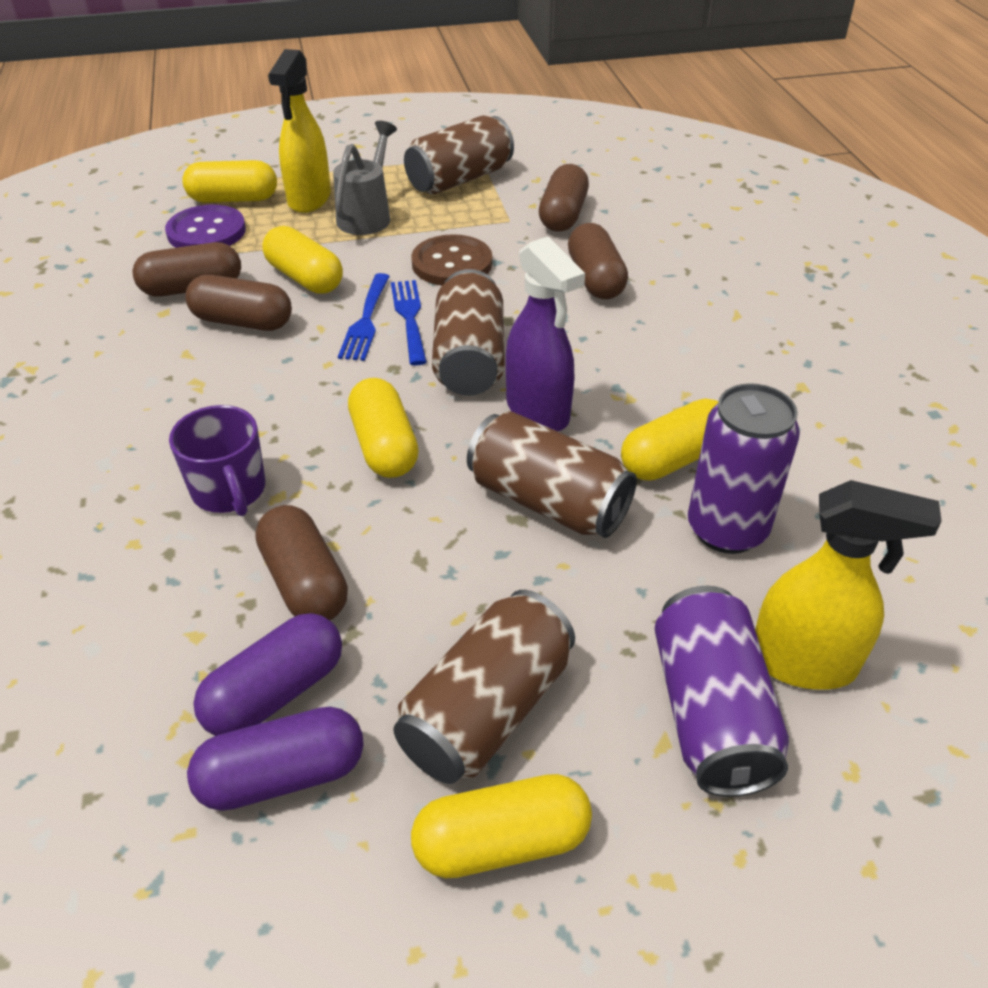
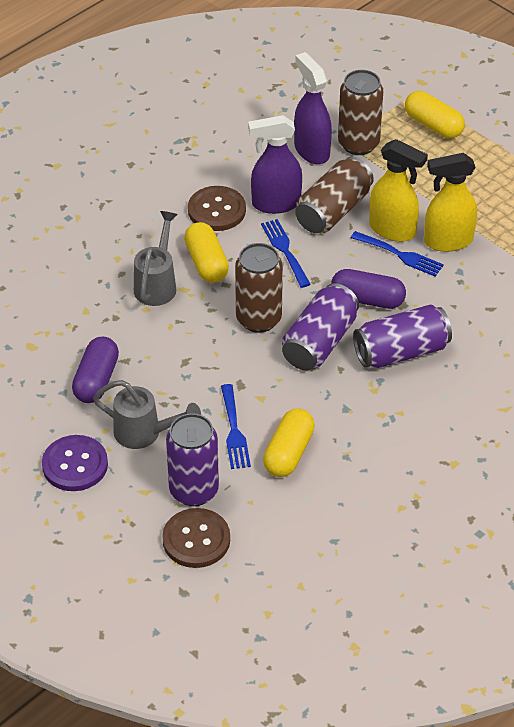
blue fork: [338,273,390,361] [391,280,427,366] = 2 -> [221,384,251,469] [261,219,311,288] [351,231,444,277] = 3
brown button: [411,234,492,286] = 1 -> [162,508,230,568] [188,186,246,231] = 2
brown can: [393,590,575,784] [404,115,514,195] [432,269,505,395] [467,411,637,538] = 4 -> [235,243,283,333] [295,157,374,233] [338,70,383,155] = 3
brown capsule: [132,242,241,297] [186,275,292,331] [255,505,348,620] [539,164,589,232] [568,223,628,299] = 5 -> none = 0
grey watering can: [333,121,397,235] = 1 -> [93,380,201,449] [134,211,178,306] = 2
purple can: [654,586,789,797] [688,383,800,554] = 2 -> [166,413,219,506] [282,283,359,370] [353,304,452,368] = 3
purple mug: [169,405,265,516] = 1 -> none = 0
purple spray bottle: [506,237,585,431] = 1 -> [248,115,302,214] [294,52,332,164] = 2
yellow capsule: [182,160,277,203] [262,226,343,294] [348,378,419,478] [411,774,592,878] [621,398,718,481] = 5 -> [184,222,229,283] [263,409,315,477] [405,91,465,139] = 3

